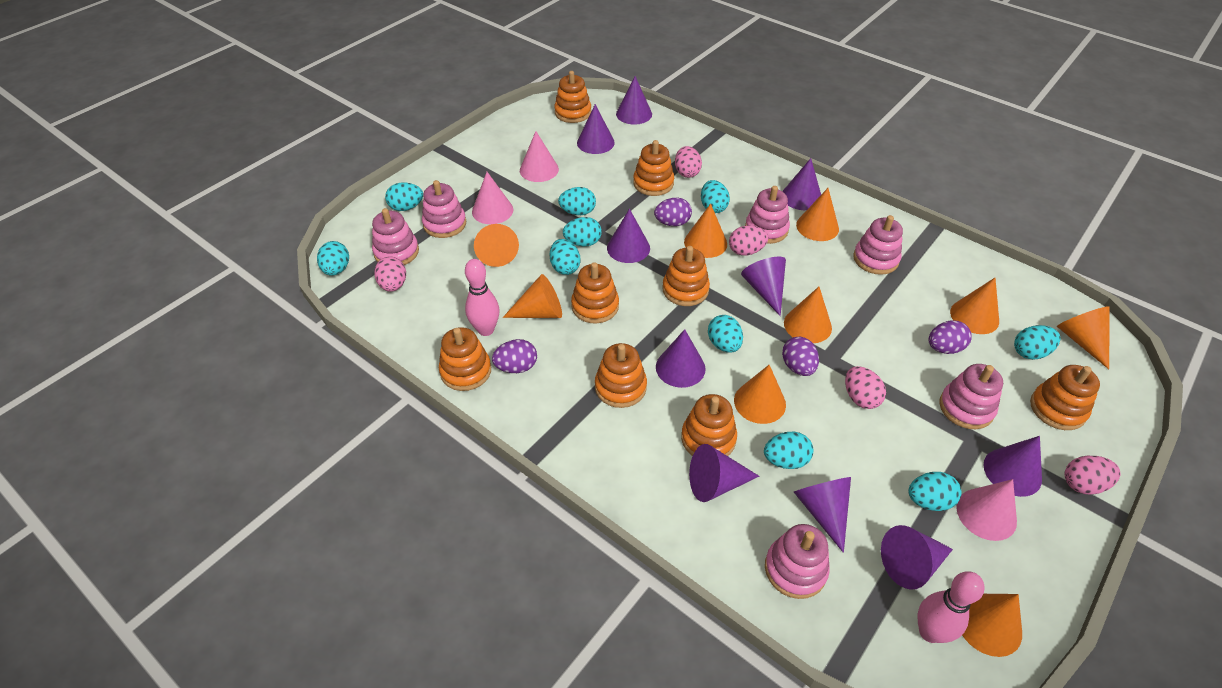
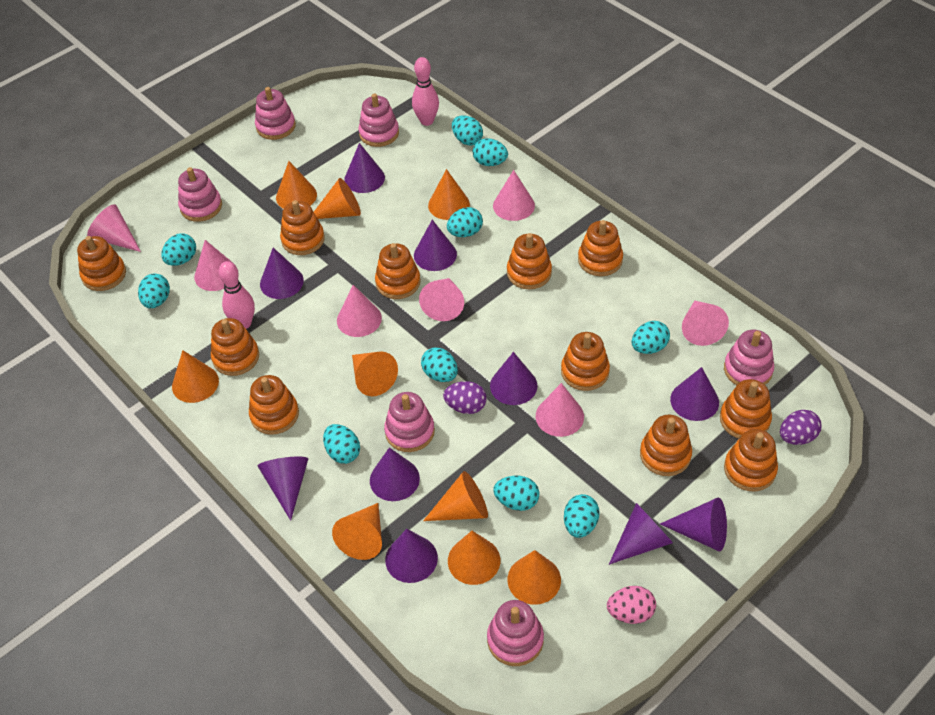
orange stacking toy: [439,327,491,391] [554,71,591,123] [571,262,619,323] [595,343,647,408] [633,140,674,196] [662,246,710,306] [681,394,737,456] [1030,365,1100,430] = 8 -> [77,236,126,291] [211,318,259,376] [249,375,299,435] [280,200,325,255] [375,243,420,299] [507,233,552,289] [561,332,610,391] [578,220,623,276] [640,415,692,476] [720,379,772,439] [724,429,778,491] = 11
pink cone: [472,172,513,224] [520,131,559,182] [956,479,1017,541] = 3 -> [87,204,141,252] [194,240,236,291] [337,285,382,337] [419,278,464,321] [493,170,535,221] [536,383,584,437] [682,301,729,346] = 7
pink egg: [374,257,406,292] [675,146,702,178] [729,226,768,256] [845,366,886,409] [1065,456,1121,495] = 5 -> [607,586,656,624] = 1
purple egg: [492,339,537,373] [654,198,692,226] [782,337,819,376] [928,320,972,354] = 4 -> [443,381,487,414] [780,410,822,445] = 2

